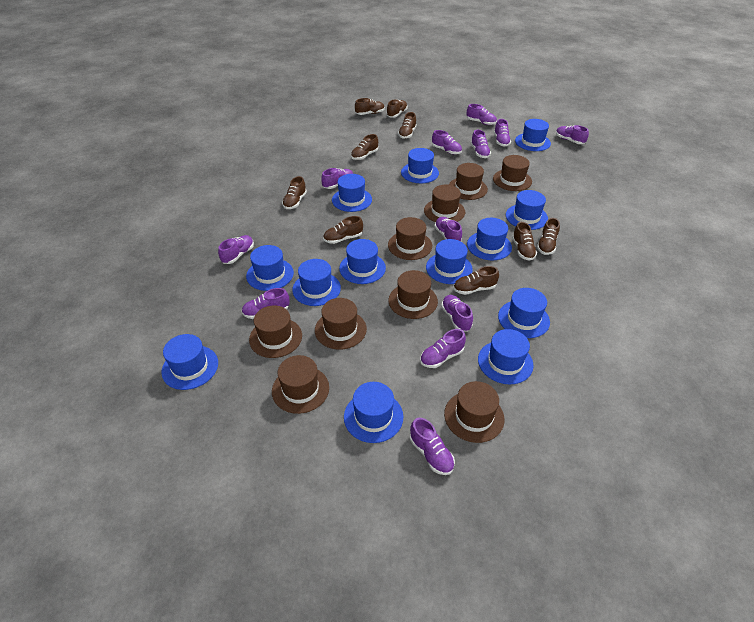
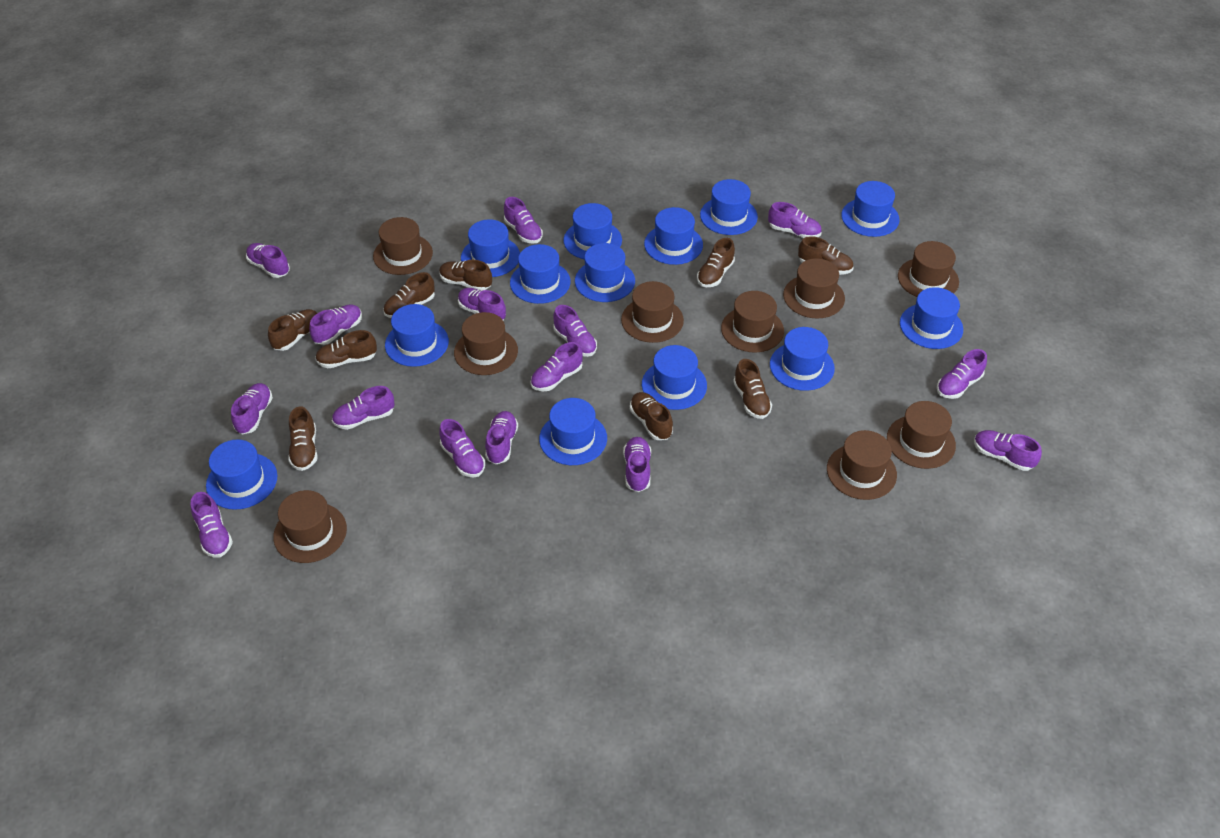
purple shoe: [218,235,254,264] [241,288,290,319] [321,168,353,189] [410,418,455,475] [420,329,466,368] [432,130,462,154] [434,217,462,241] [441,295,473,332] [467,104,497,125] [471,130,491,158] [494,119,511,147] [556,125,589,144] = 12 -> [190,492,233,558] [231,383,273,435] [246,243,290,278] [309,305,362,345] [332,386,394,430] [439,419,485,477] [458,288,506,321] [485,411,518,464] [504,197,543,244] [531,342,583,391] [553,305,597,357] [623,437,651,492] [768,202,822,238] [937,349,987,399] [974,430,1042,471] = 15

